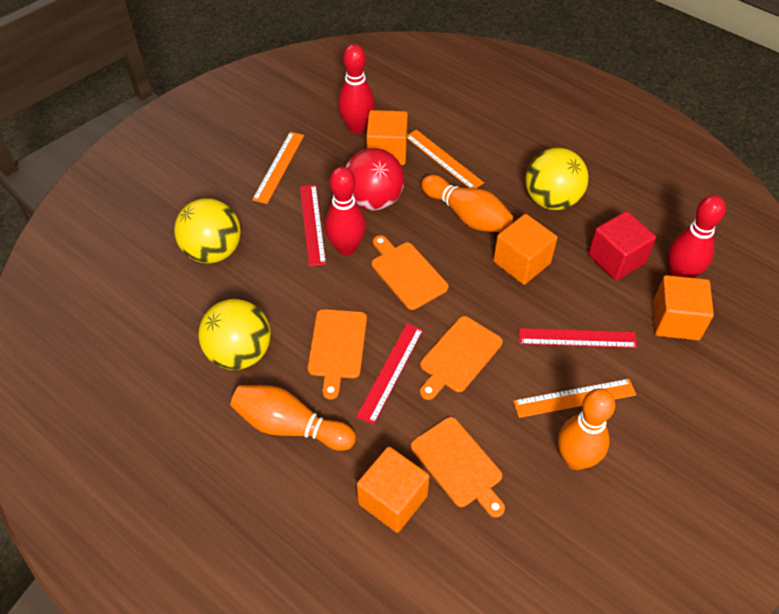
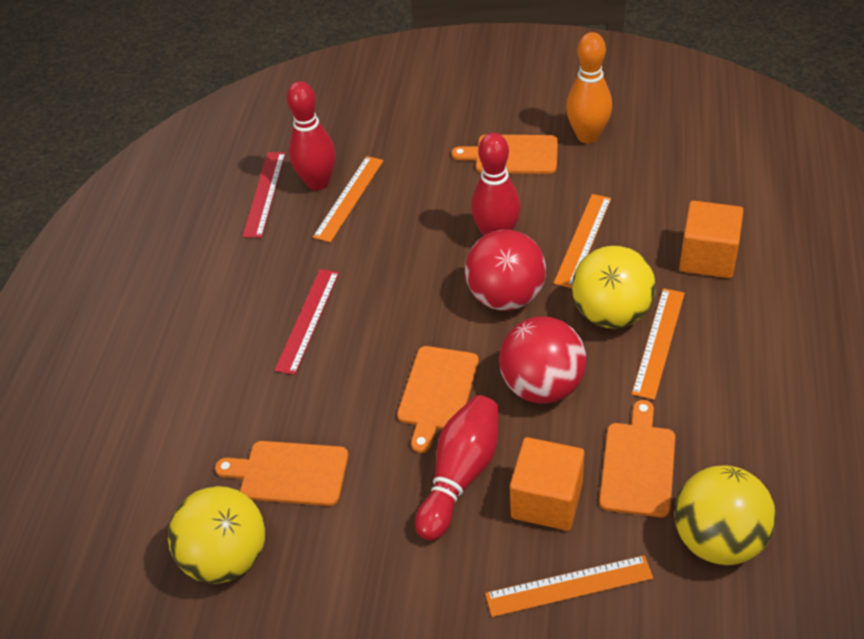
orange bowling pin: [231,385,356,451] [421,175,513,232] [558,388,615,470] = 3 -> [566,32,612,143] = 1
orange cube: [357,447,430,533] [366,110,408,165] [493,214,557,285] [653,275,714,340] = 4 -> [510,437,584,531] [679,201,744,278] = 2
orange ruler: [252,132,304,204] [407,130,484,188] [513,379,636,418] = 3 -> [313,156,384,242] [485,555,653,617] [554,194,611,288] [632,288,685,400] = 4
red ball: [345,148,405,211] = 1 -> [465,230,546,311] [499,317,587,404] = 2
red cube: [588,211,656,281] = 1 -> none = 0
red ruler: [300,185,326,266] [356,323,423,424] [518,328,638,348] = 3 -> [242,152,286,238] [274,269,339,375] = 2

